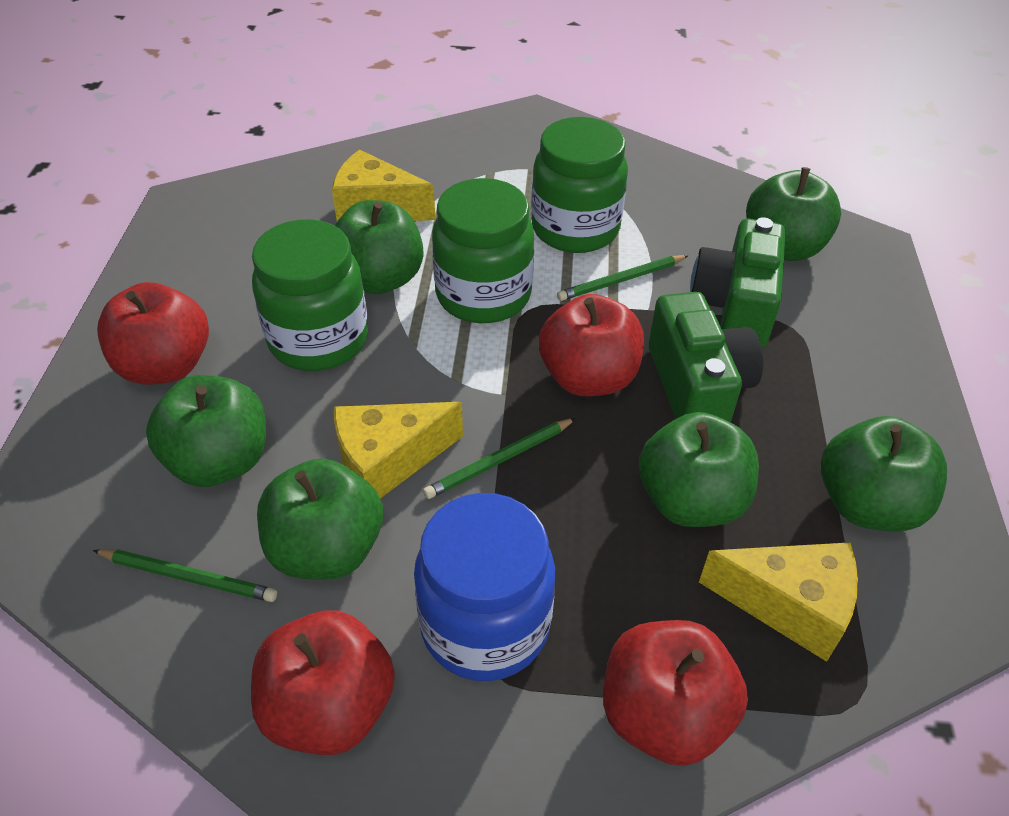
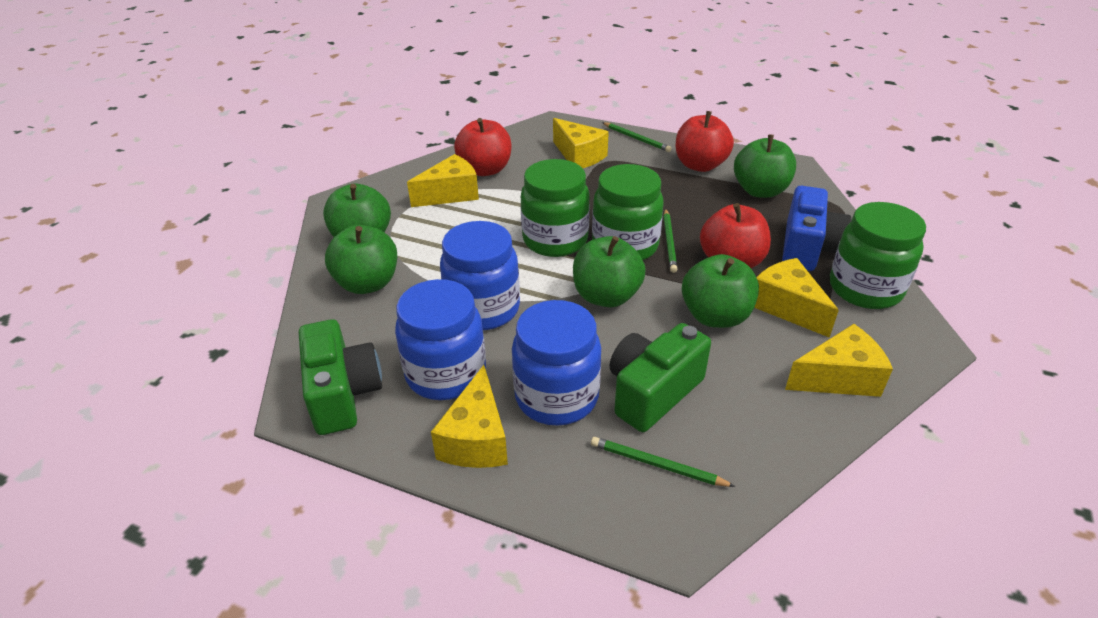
blue camera: none = 0 -> [782,185,851,271] = 1
blue jar: [414,493,555,681] = 1 -> [395,279,486,400] [440,221,520,330] [512,300,601,426] = 3
green apple: [146,375,266,487] [257,459,383,580] [335,200,423,294] [639,412,759,527] [746,167,841,261] [821,416,947,531] = 6 -> [323,184,391,237] [325,225,397,294] [573,236,646,307] [682,254,759,328] [734,135,796,198] = 5
red apple: [97,282,209,385] [251,610,395,755] [539,294,644,396] [603,620,748,766] = 4 -> [454,118,511,176] [676,111,734,172] [700,203,771,268] = 3
yellow cheese: [332,150,436,221] [334,402,463,499] [699,542,858,662] = 3 -> [407,154,479,207] [431,365,508,468] [553,118,609,168] [754,258,839,338] [785,324,893,397] = 5

